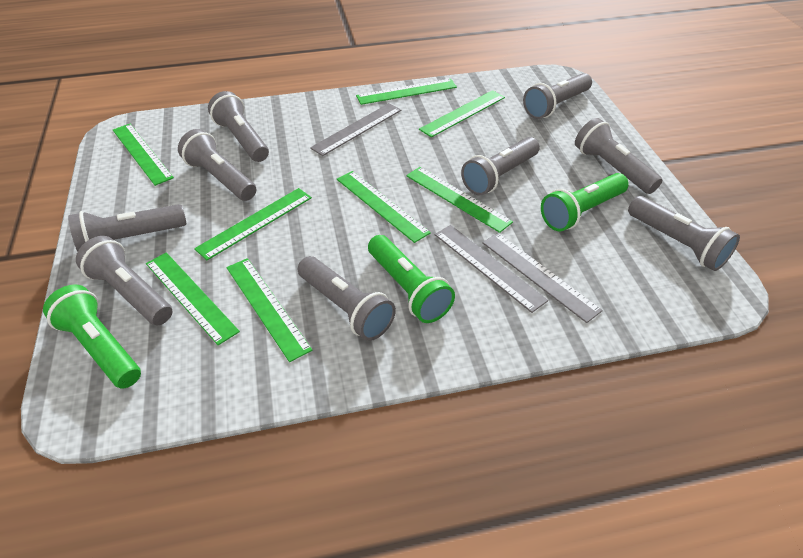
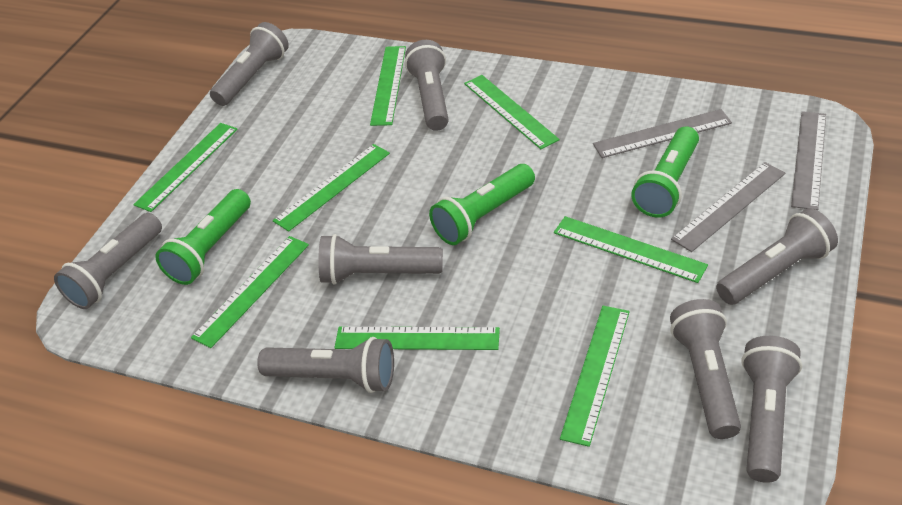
grey flashlight: [68,204,187,252] [76,236,173,325] [178,129,256,201] [208,91,269,162] [298,256,396,341] [461,137,540,195] [523,73,592,119] [575,118,662,194] [628,196,740,271] = 9 -> [54,213,162,309] [210,22,289,106] [257,337,394,393] [318,234,443,285] [405,40,449,131] [670,299,741,439] [716,208,838,305] [741,336,802,483] = 8

